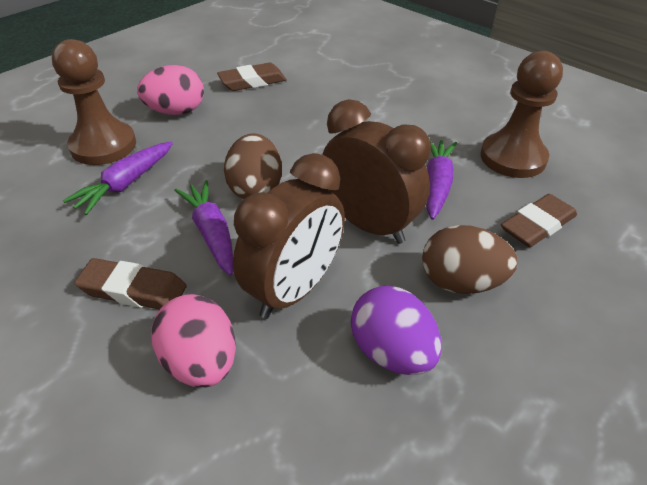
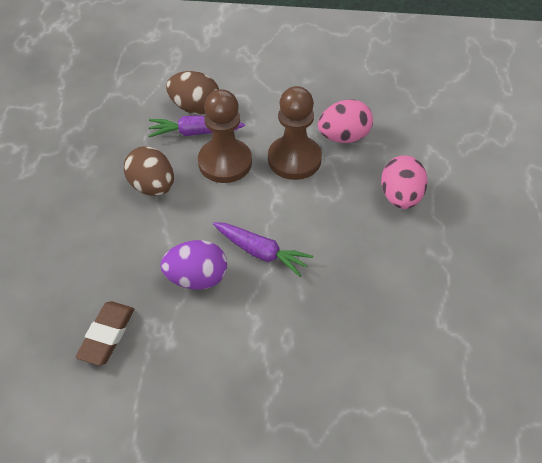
brown clock: [233,153,345,319] [322,99,431,244] = 2 -> none = 0
brown eraser: [75,258,187,309] [217,62,286,91] [501,194,577,247] = 3 -> [76,301,134,366] = 1
purple carrot: [63,142,173,215] [174,180,233,276] [427,140,457,220] = 3 -> [148,115,245,137] [213,222,313,277] = 2

